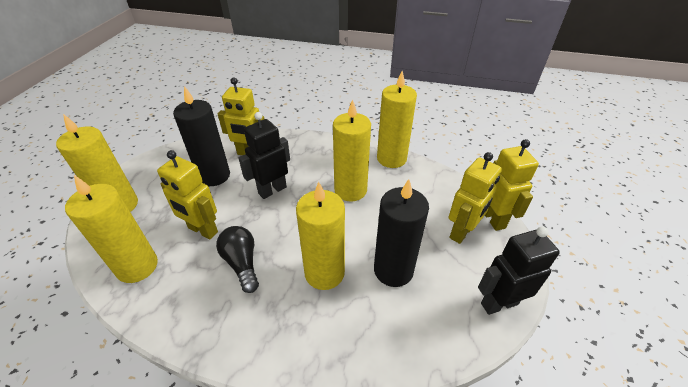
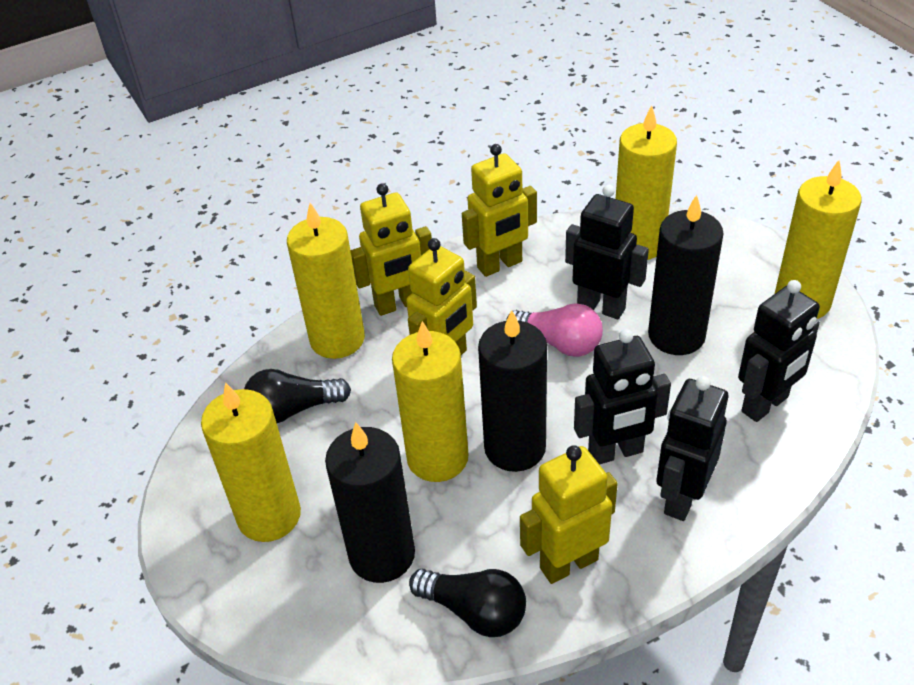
black candle: [173,86,230,186] [374,179,429,287] = 2 -> [325,422,415,583] [478,310,547,472] [648,195,724,355] = 3
black light bulb: [216,226,259,293] = 1 -> [244,369,351,423] [409,569,526,637] = 2
black robot: [239,112,290,199] [478,226,560,315] = 2 -> [565,185,649,319] [574,329,671,464] [656,376,728,521] [738,280,820,422] = 4
pink light bulb: none = 0 -> [506,303,603,357] = 1

